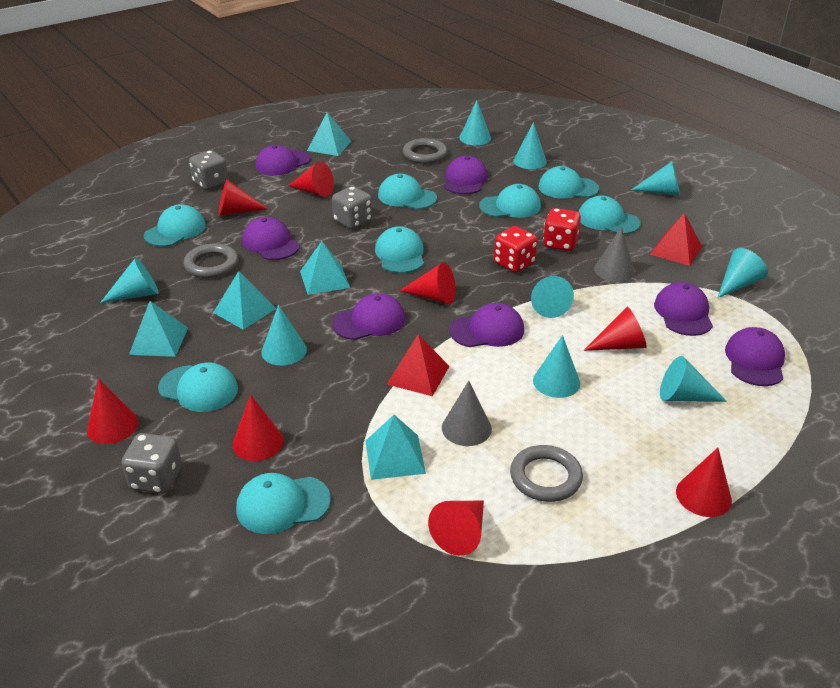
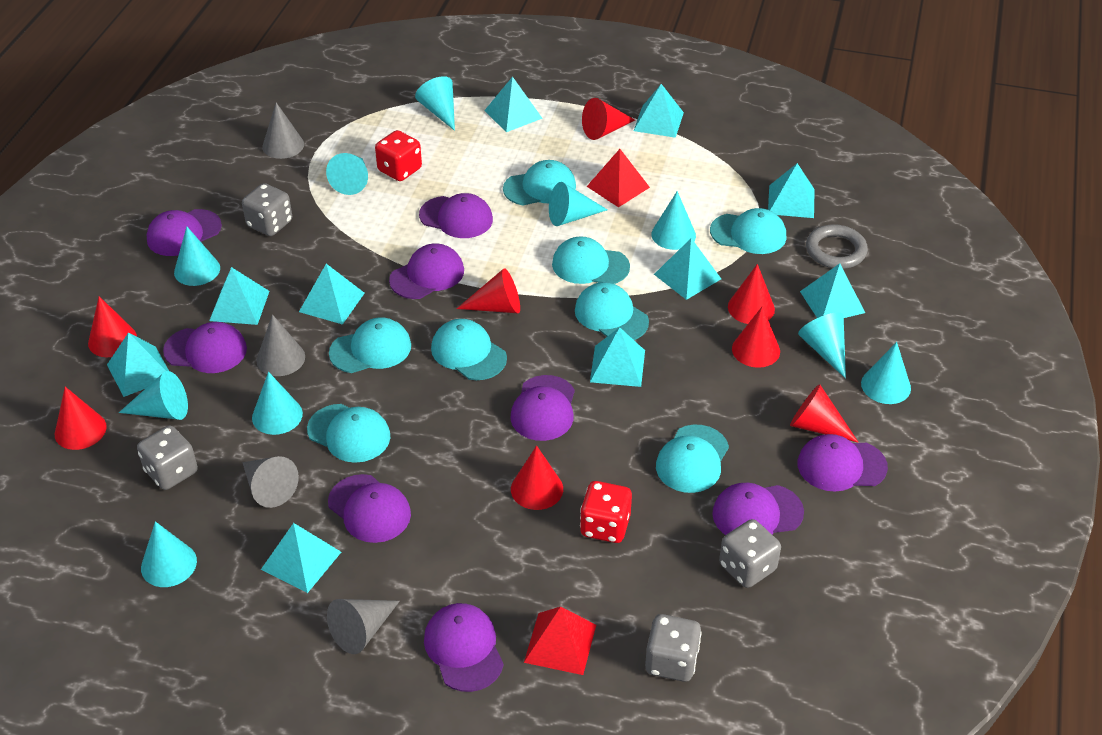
grey cone: [442,381,492,446] [594,227,635,282] = 2 -> [242,456,299,508] [257,314,305,376] [262,102,304,159] [327,599,400,654] = 4
grey dice: [121,433,182,494] [189,150,228,190] [332,186,372,229] = 3 -> [137,426,198,490] [242,183,292,236] [645,614,702,682] [719,519,781,588] = 4
grey ring: [184,243,239,278] [403,138,447,164] [510,445,583,502] = 3 -> [806,224,868,269] = 1
purple cap: [242,217,300,260] [255,145,311,176] [332,293,406,340] [444,156,488,194] [449,303,524,347] [654,282,713,336] [725,327,785,386] = 7 -> [147,209,222,256] [163,322,247,373] [328,474,411,543] [389,243,464,299] [419,193,493,238] [424,603,504,692] [510,375,575,441] [712,483,804,535] [798,434,888,492] = 9
turquoise cone: [100,258,159,303] [261,305,307,366] [459,100,491,145] [513,122,547,169] [531,276,574,318] [533,335,580,398] [631,161,680,196] [660,356,727,402] [717,248,768,298] = 9 -> [119,371,188,420] [141,521,197,587] [174,227,220,286] [252,372,303,435] [326,153,368,195] [415,76,455,131] [549,182,608,226] [651,191,696,250] [798,312,846,379] [861,342,911,404] = 10
turquoise pyramid: [129,301,188,357] [213,271,276,330] [300,241,350,295] [307,112,352,156] [365,415,426,480] = 5 -> [107,332,169,397] [209,267,270,325] [261,523,341,593] [299,264,365,325] [484,76,543,132] [590,327,645,387] [634,84,684,138] [654,238,721,300] [768,163,815,218] [800,264,865,318] = 10

